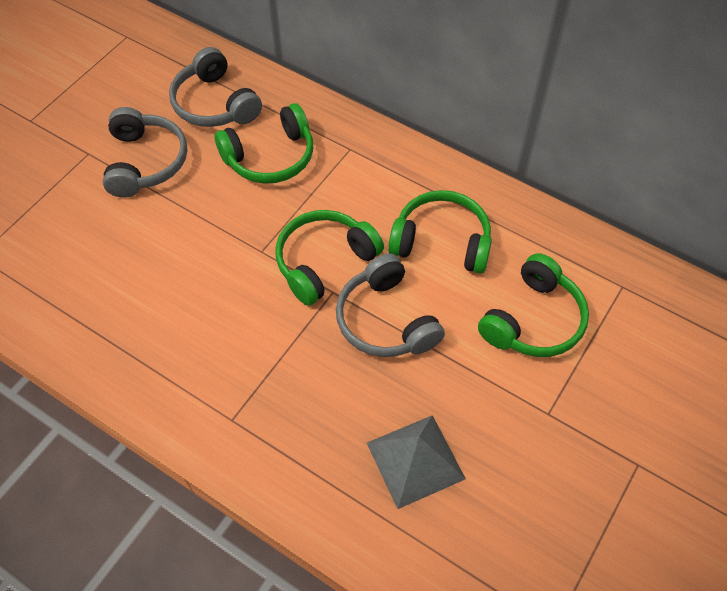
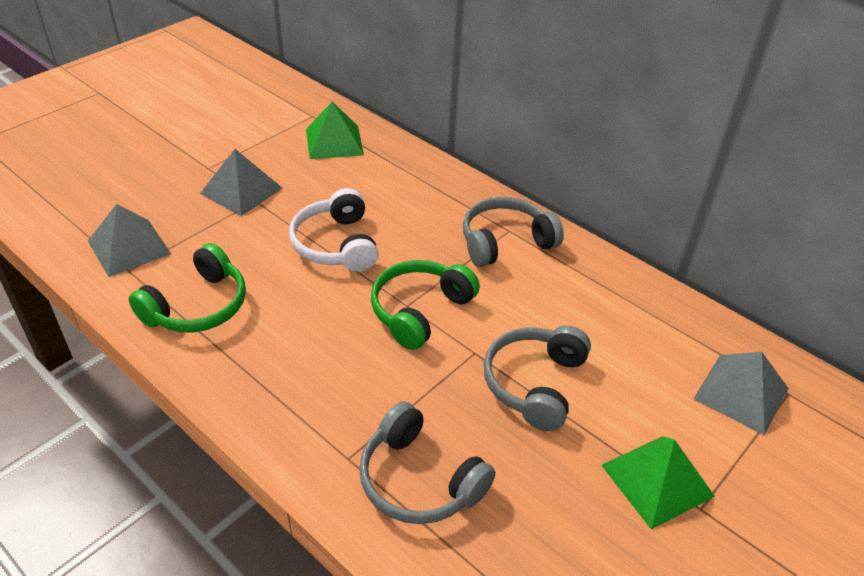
green headphones: [215,103,313,184] [275,210,384,306] [388,190,492,274] [478,253,589,357] = 4 -> [129,243,246,333] [371,260,480,350] = 2
green pyramid: none = 0 -> [306,102,364,159] [601,436,715,529] = 2
grey pyramid: [367,415,466,509] = 1 -> [88,204,171,277] [200,149,282,216] [693,352,788,436] = 3
white headphones: none = 0 -> [289,188,379,272] = 1

